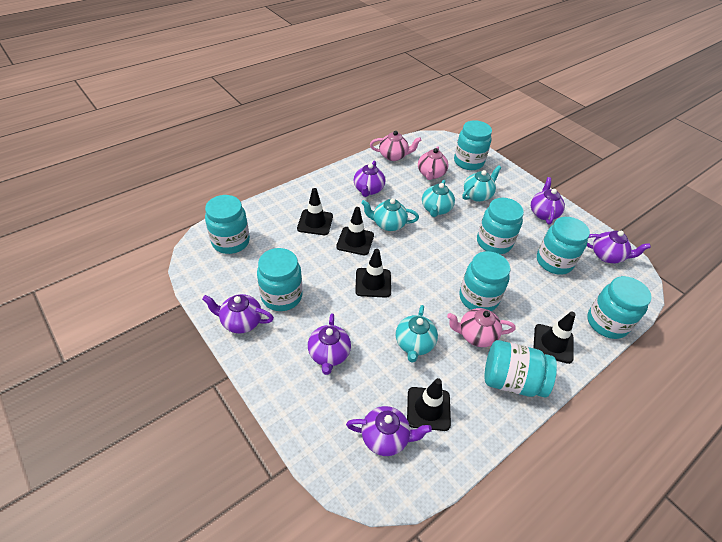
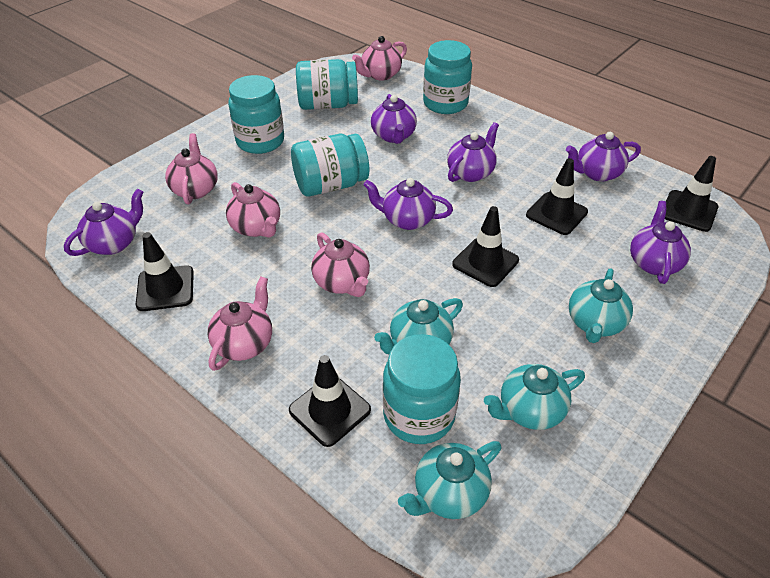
pink teapot: [370,131,421,161] [418,146,449,180] [447,308,516,347] = 3 -> [165,133,218,204] [208,277,272,371] [226,182,280,238] [311,232,370,297] [352,36,407,81] = 5
turquoise jar: [205,195,250,254] [257,248,303,311] [454,120,492,170] [460,251,510,311] [477,198,524,254] [485,340,557,397] [537,217,590,275] [587,276,652,339] = 8 -> [228,75,284,154] [291,134,369,196] [296,59,358,110] [383,334,461,444] [423,40,472,114] = 5

